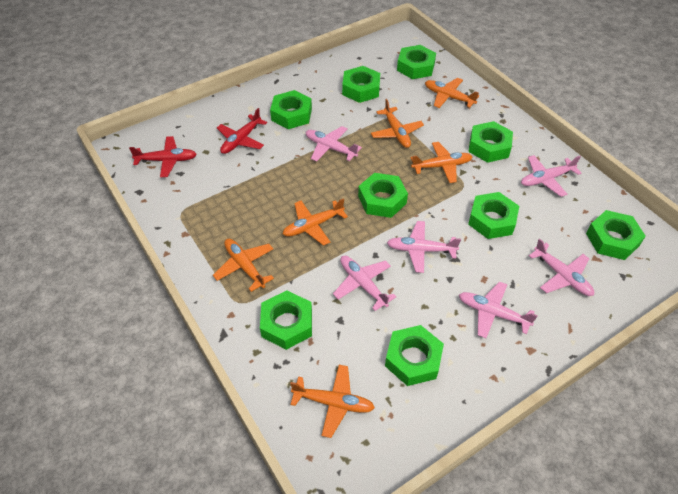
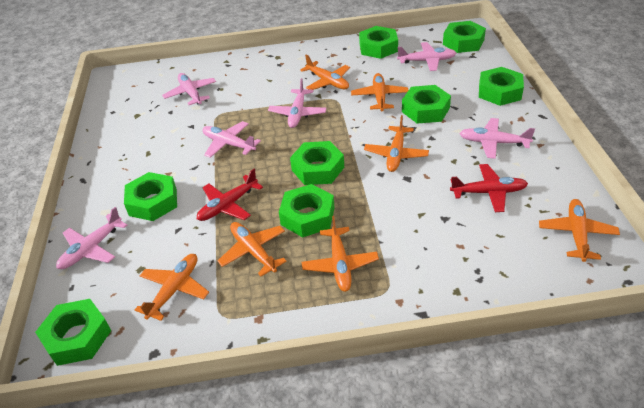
green nut: [260,291,312,350] [270,90,312,129] [342,66,380,103] [358,173,408,218] [385,325,444,386] [397,45,436,79] [468,121,513,163] [468,192,519,239] [586,210,646,260] = 9 -> [35,299,111,366] [124,172,177,221] [279,184,334,238] [290,141,344,185] [359,26,398,59] [402,85,451,124] [443,21,486,53] [479,67,524,106] = 8
orange plane: [213,239,274,292] [283,198,348,246] [290,365,375,438] [371,99,424,148] [411,142,472,183] [425,78,479,108] = 6 -> [135,254,209,321] [217,222,287,277] [300,55,350,90] [302,216,379,292] [351,73,409,111] [364,115,429,172] [539,199,620,262] = 7

